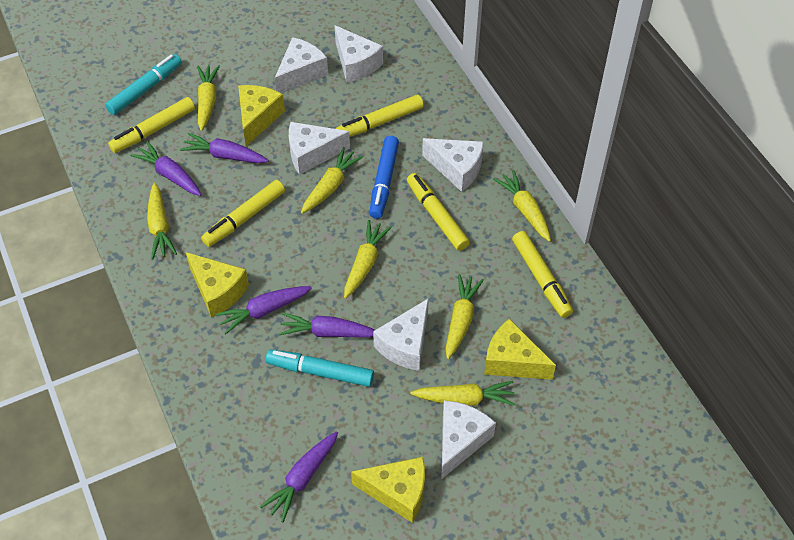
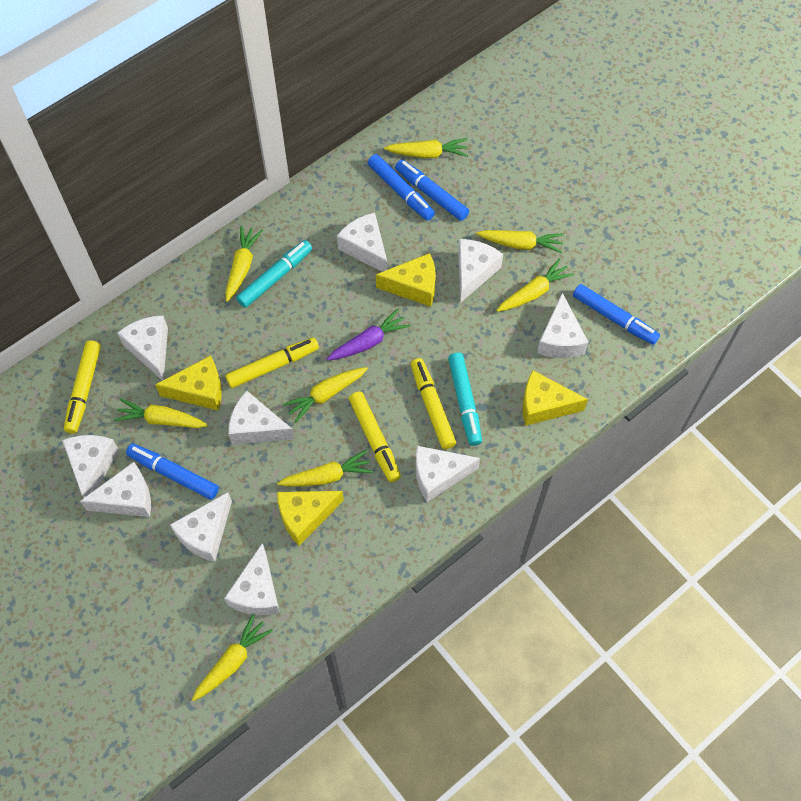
blue marker: [369,136,399,219] = 1 -> [126,443,219,500] [368,154,435,221] [395,159,469,221] [573,284,660,345] = 4
purple carrot: [130,141,202,196] [180,133,269,163] [215,286,312,334] [260,431,338,522] [279,313,375,338] = 5 -> [327,309,411,361] = 1
white cheese: [275,37,328,93] [289,122,350,175] [335,25,383,83] [373,298,429,371] [422,138,484,192] [442,400,496,479] = 6 -> [62,435,119,498] [80,462,151,517] [117,315,168,381] [170,492,232,562] [224,543,280,615] [228,391,294,445] [337,213,388,272] [416,446,480,502] [458,239,503,303] [537,293,588,358] = 10
yellow carrot: [147,183,177,259] [197,65,220,131] [301,147,363,214] [344,220,392,299] [410,381,515,406] [445,274,484,359] [493,170,551,242] = 7 -> [114,399,208,428] [192,614,273,701] [225,226,263,302] [277,450,373,486] [282,367,368,423] [384,138,468,158] [476,230,564,253] [496,258,574,312] = 8
yellow marker: [108,97,195,153] [201,180,285,247] [335,95,424,137] [407,173,470,251] [512,231,573,318] = 5 -> [64,340,101,434] [225,337,319,388] [349,391,401,482] [411,358,456,449] = 4

